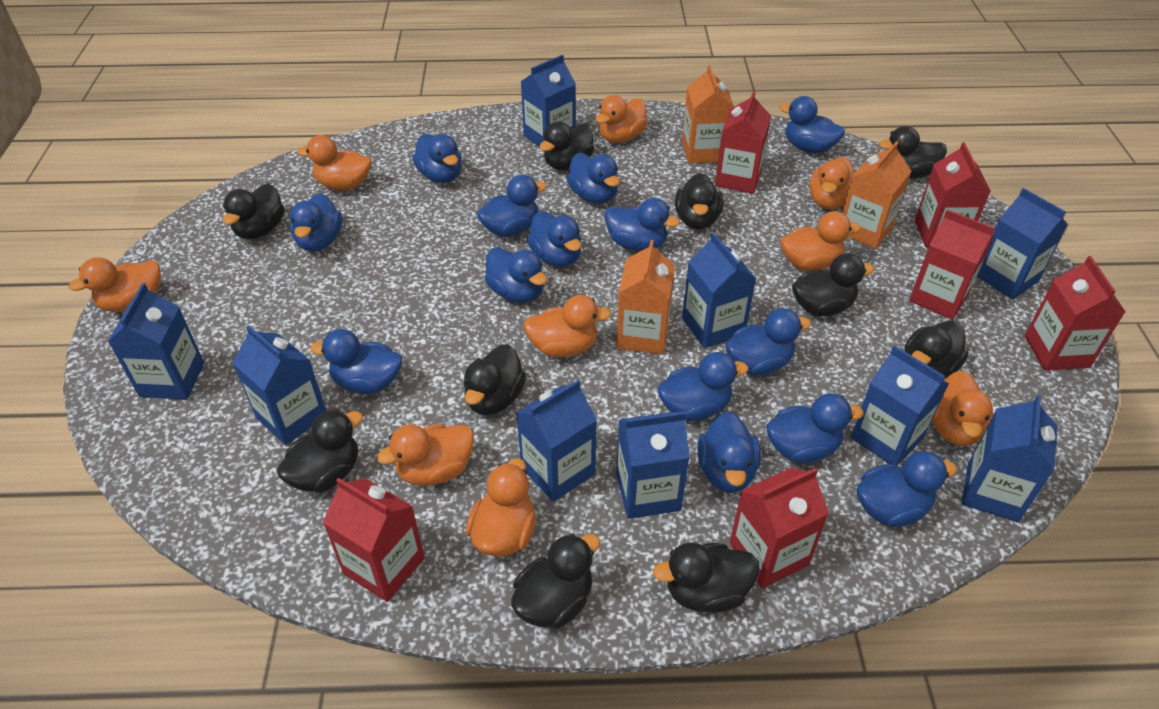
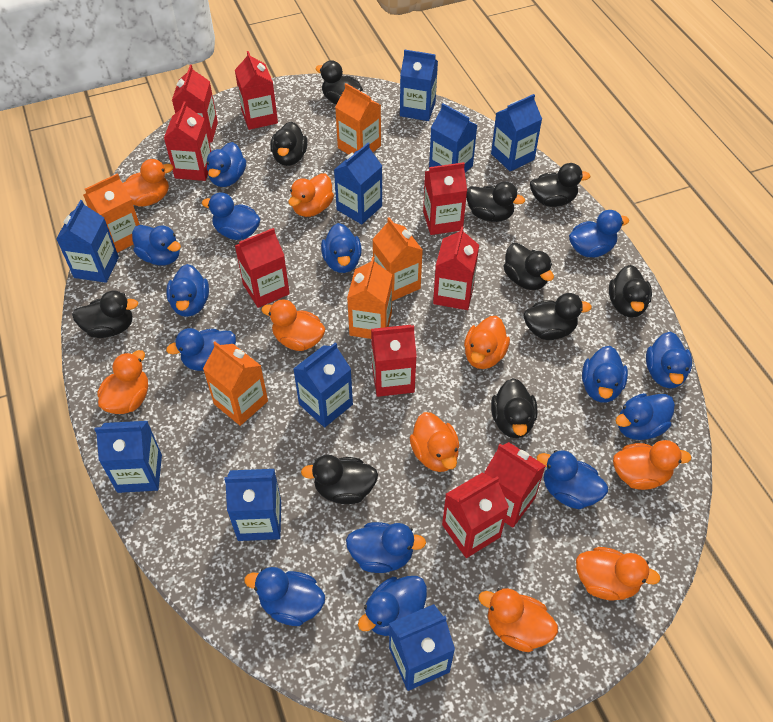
orange carton: [616,240,675,355] [682,65,734,164] [842,141,912,249] = 3 -> [83,173,140,253] [203,342,268,426] [335,83,381,155] [347,257,392,339] [372,217,423,301] = 5
red carton: [323,478,425,602] [715,91,771,194] [730,467,829,588] [909,210,995,320] [915,142,991,247] [1025,256,1126,371] = 6 -> [164,101,211,181] [172,65,218,143] [235,51,278,130] [235,228,290,308] [371,325,417,397] [423,162,467,235] [433,226,479,310] [442,473,509,558] [484,442,545,528] = 9

